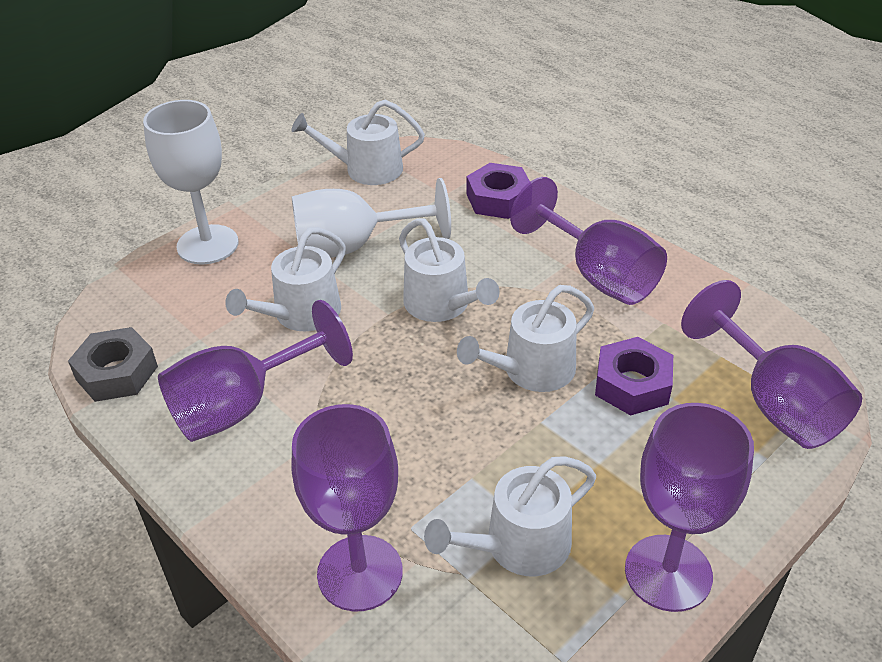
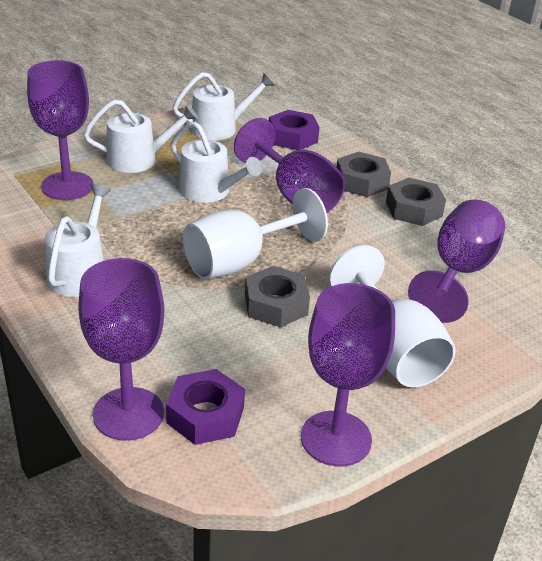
grey nut: [68,327,158,402] = 1 -> [245,266,310,327] [337,152,391,197] [386,178,446,226] = 3
white watering can: [225,227,346,331] [292,100,425,185] [399,218,500,322] [424,456,596,576] [457,285,594,392] = 5 -> [45,184,111,297] [84,99,198,173] [170,122,262,203] [173,72,274,141] = 4

